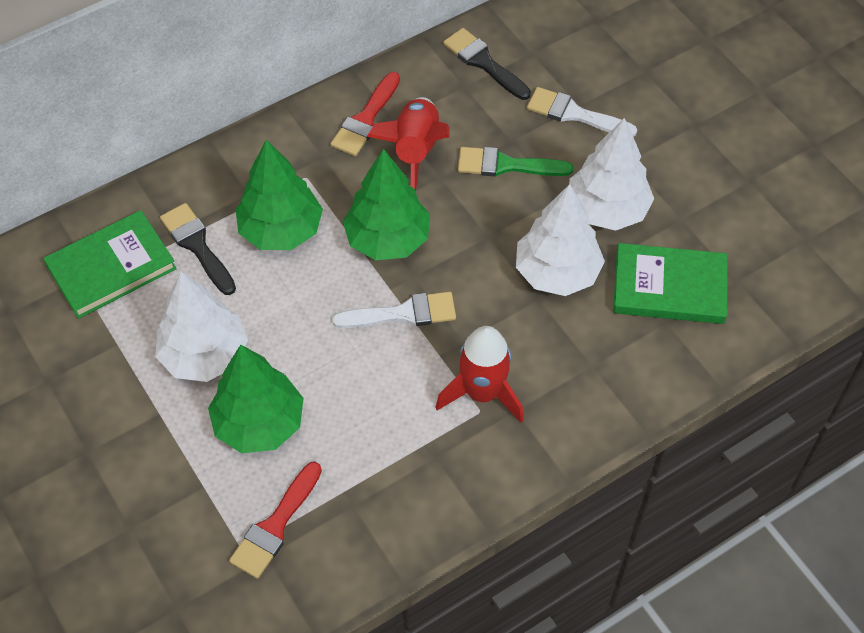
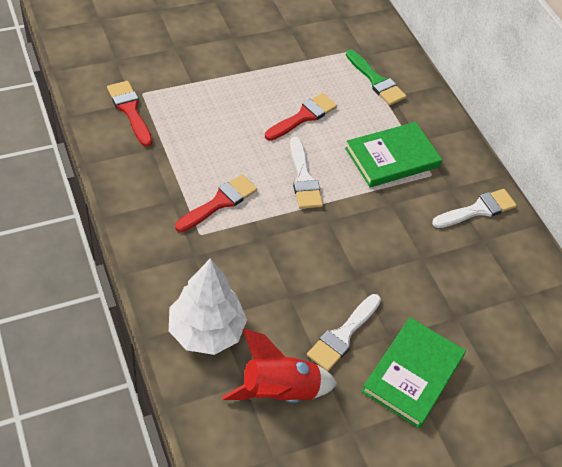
black brush: [160,203,236,295] [443,28,531,100] = 2 -> none = 0
green tree: [208,345,304,453] [236,139,323,250] [343,149,430,260] = 3 -> none = 0
red brush: [229,462,322,579] [331,72,400,156] = 2 -> [107,81,152,147] [175,174,257,232] [265,93,337,141] = 3
red rocket: [367,97,450,192] [436,326,524,422] = 2 -> [222,329,337,403] = 1
white brush: [332,292,456,328] [527,87,637,137] = 2 -> [290,137,323,209] [307,294,381,371] [432,189,517,228] = 3
white tree: [155,272,248,382] [516,184,605,296] [569,118,654,231] = 3 -> [169,258,247,355] = 1

